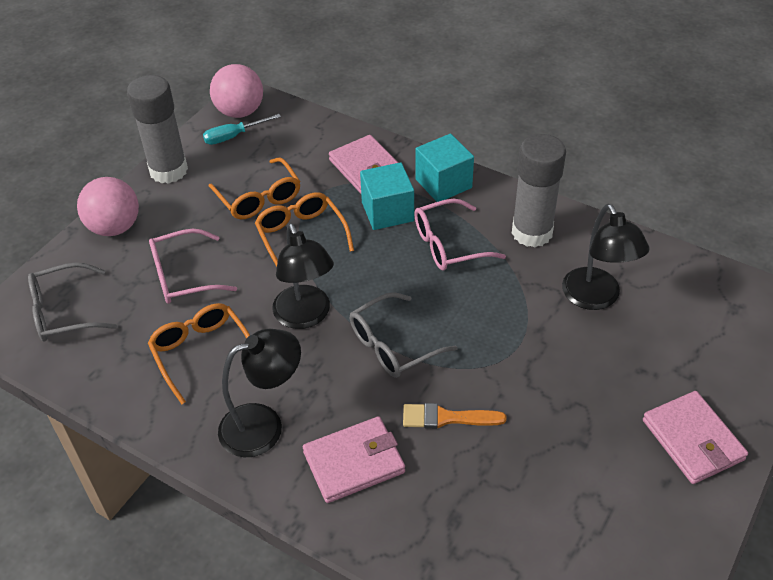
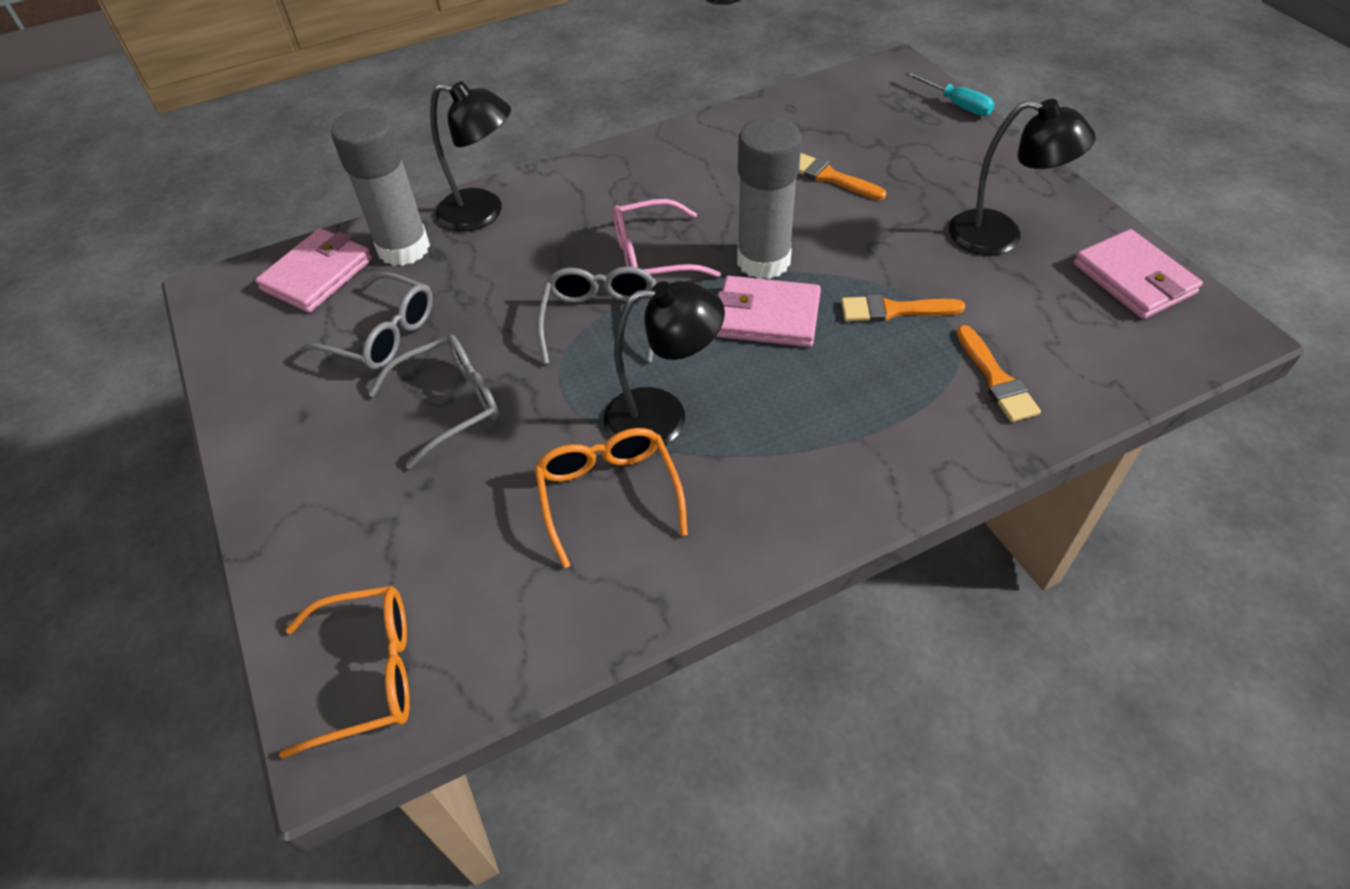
grey glasses: [28,262,117,342] [350,292,458,378] = 2 -> [300,272,433,370] [368,334,499,469] [537,266,656,364] = 3
orange brush: [403,403,507,429] = 1 -> [799,153,886,200] [841,294,965,322] [956,325,1041,422] = 3
orange glasses: [148,303,250,404] [209,157,301,219] [255,192,354,266] = 3 -> [279,586,410,759] [535,428,688,568] = 2
pink ball: [77,177,139,236] [210,64,263,118] = 2 -> none = 0
pink glasses: [149,229,237,304] [414,199,506,271] = 2 -> [613,199,721,277] = 1
turquoise cube: [360,162,414,230] [415,134,474,202] = 2 -> none = 0

